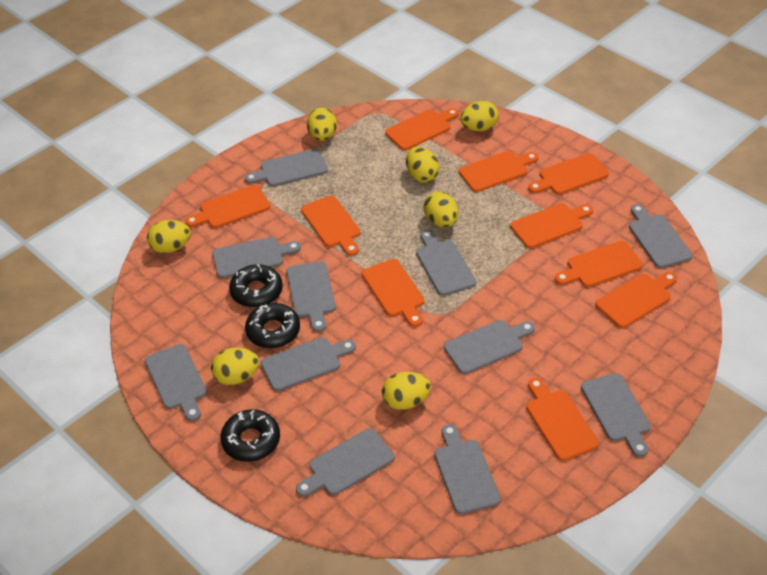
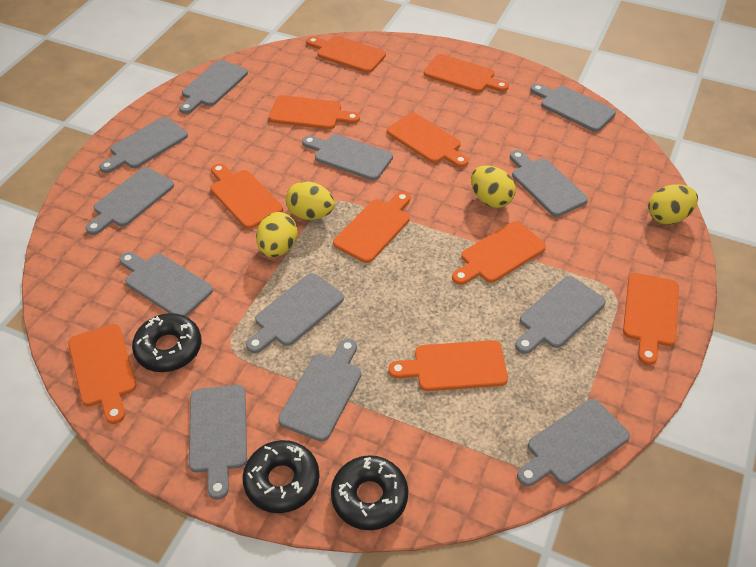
grey cutting board: [145,344,207,421] [212,237,301,278] [245,149,328,187] [261,338,356,391] [287,261,336,332] [296,428,395,497] [416,230,476,296] [435,424,501,514] [444,320,535,374] [581,373,651,457] [629,204,692,268] = 11 -> [86,167,174,235] [99,117,188,173] [119,252,213,316] [179,60,248,114] [189,385,247,500] [246,273,344,353] [278,338,361,442] [302,134,393,180] [510,150,588,217] [515,276,606,354] [517,399,630,486] [530,84,616,132] = 12
yellow egg: [147,220,191,253] [211,348,259,385] [307,108,337,141] [382,372,431,410] [406,146,439,183] [424,192,458,228] [460,101,498,131] = 7 -> [256,212,297,257] [286,181,335,220] [471,165,515,208] [648,185,698,225] = 4

